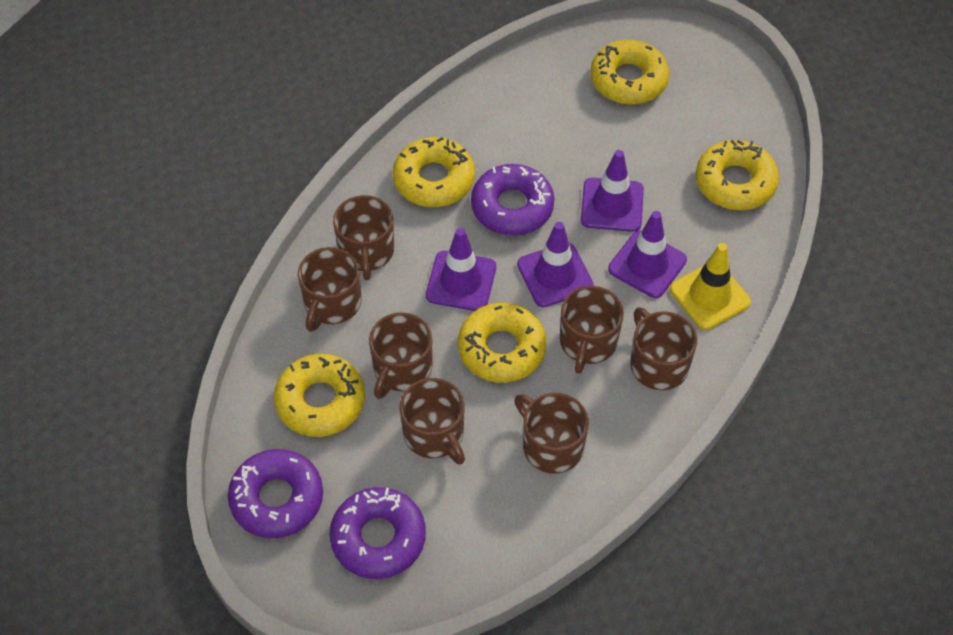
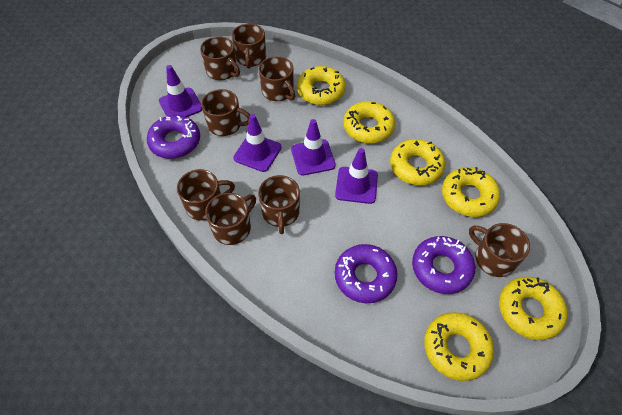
brown mug: [298,247,362,332] [333,195,394,280] [369,312,432,399] [400,378,465,465] [514,393,589,474] [560,286,624,374] [630,307,697,390] = 7 -> [177,169,235,221] [200,36,240,80] [201,89,250,136] [205,193,256,245] [232,23,266,69] [258,175,300,234] [259,56,296,101] [469,223,530,277] = 8
yellow donut: [274,354,365,437] [393,137,475,207] [458,303,546,383] [590,40,669,104] [696,140,779,210] = 5 -> [297,66,346,105] [343,101,395,143] [390,139,445,185] [424,312,494,381] [442,167,500,217] [499,277,567,340] = 6
yellow traffic cone: [670,243,751,330] = 1 -> none = 0

